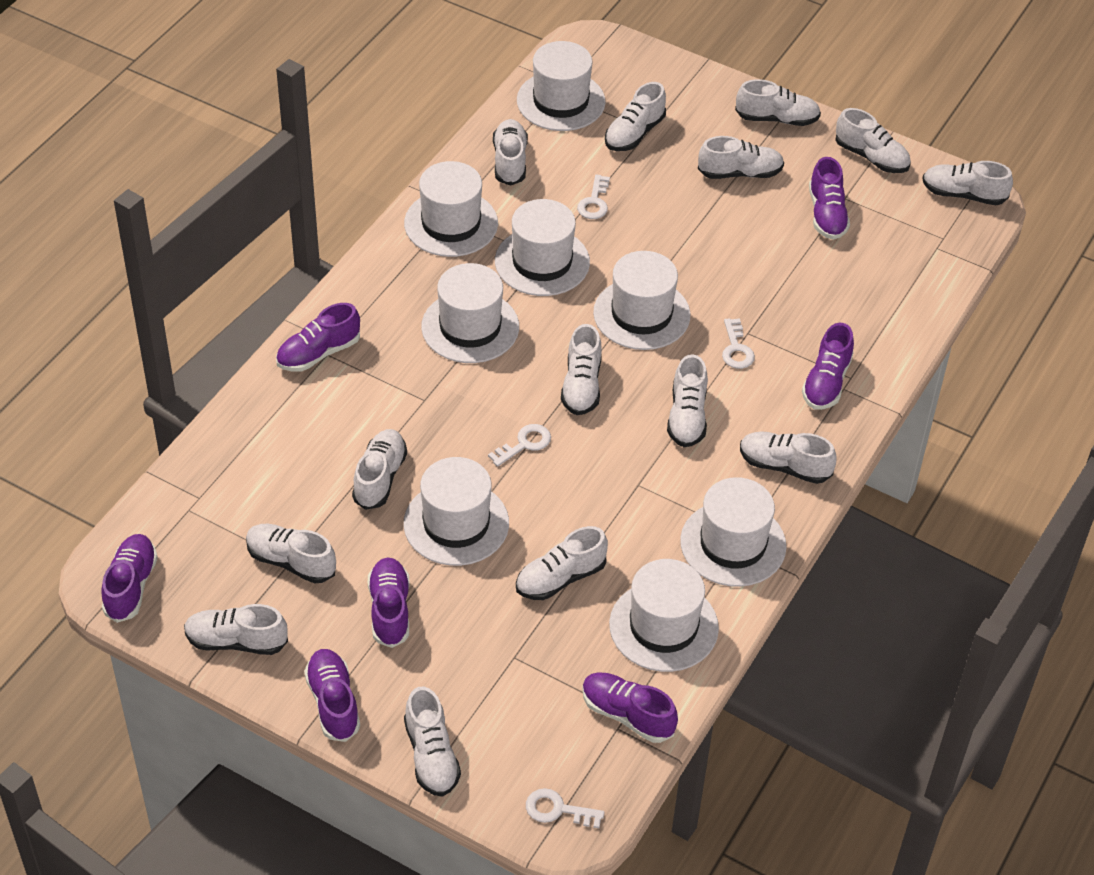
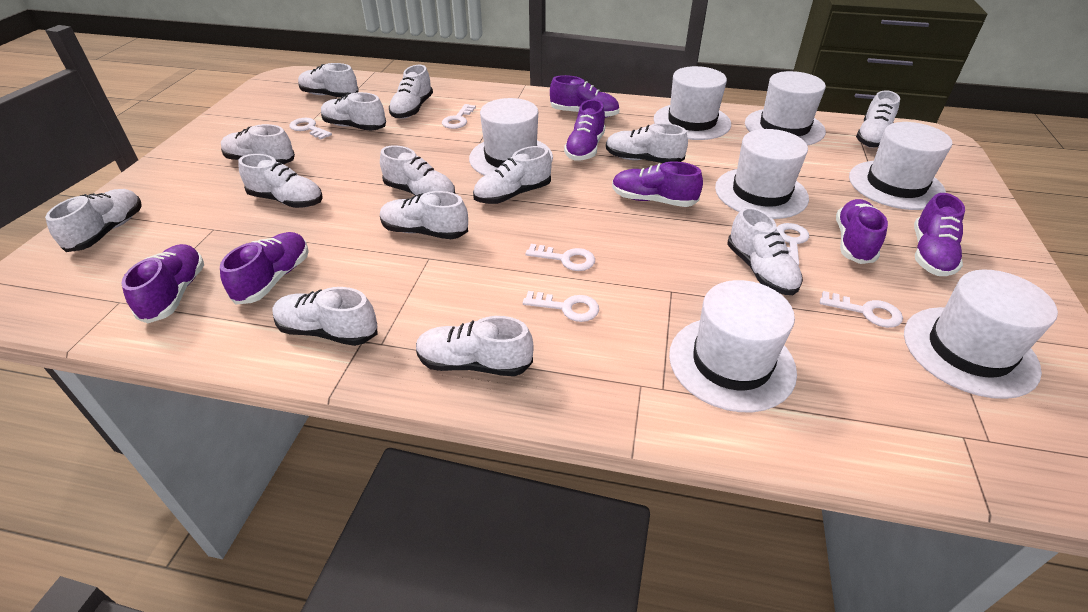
white hat: [403,457,509,566] [404,161,498,257] [421,263,519,363] [495,199,590,296] [517,41,606,131] [593,251,690,350] [609,559,719,672] [680,477,786,587] = 8 -> [469,98,553,176] [654,66,731,140] [669,280,797,412] [715,129,809,219] [745,71,826,145] [849,122,952,210] [904,269,1058,399] = 7
white key: [488,424,551,467] [526,788,605,828] [577,174,610,219] [722,318,755,369] = 4 -> [290,118,332,140] [442,104,476,129] [523,291,599,322] [525,244,595,271] [777,223,809,266] [820,291,903,328] = 6

